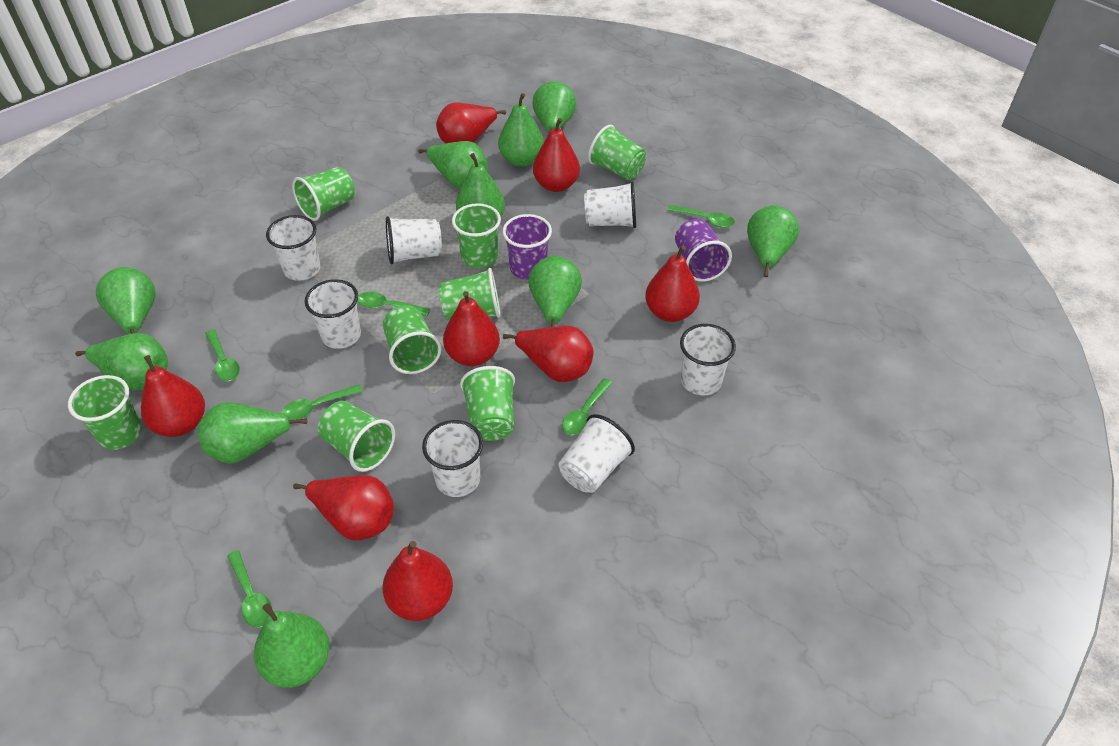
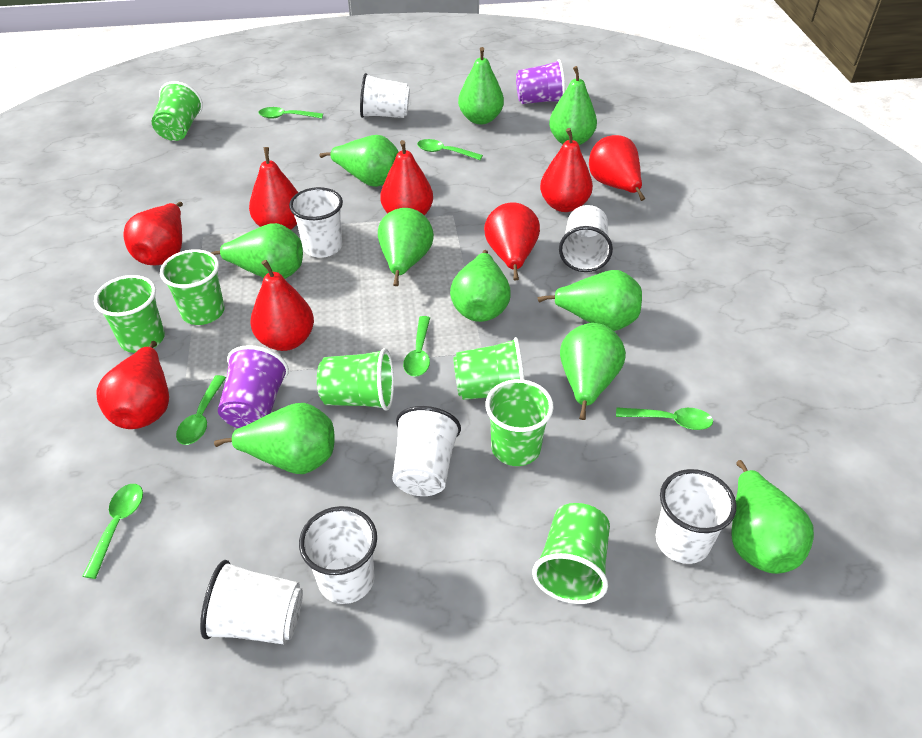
green cup: [68,375,142,450] [292,167,355,221] [318,401,395,472] [383,305,442,374] [439,268,500,321] [452,203,501,268] [460,366,515,441] [588,125,646,180] = 8 -> [94,275,165,353] [151,81,203,141] [160,249,225,325] [317,348,394,411] [453,337,525,400] [486,379,554,466] [532,503,610,604] = 7

